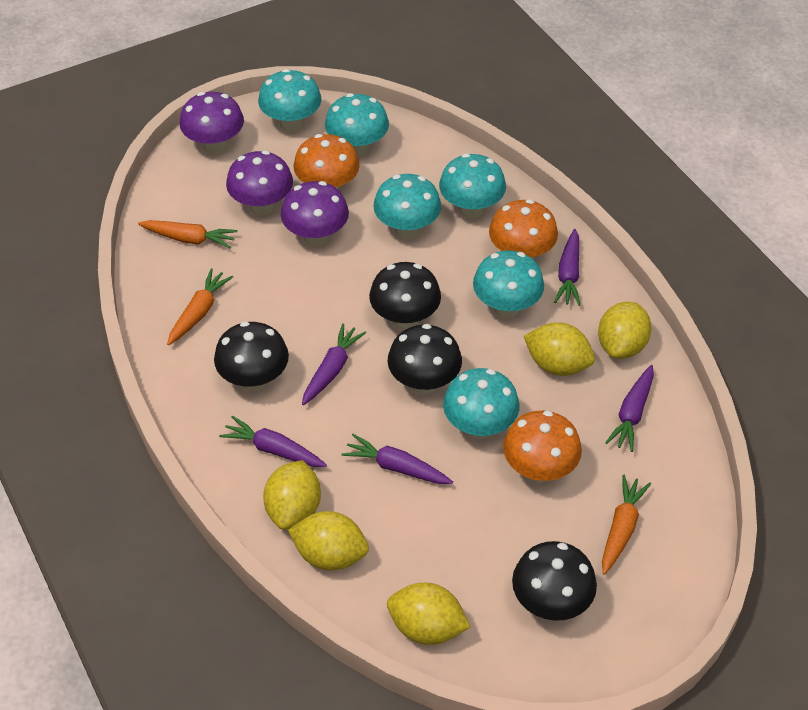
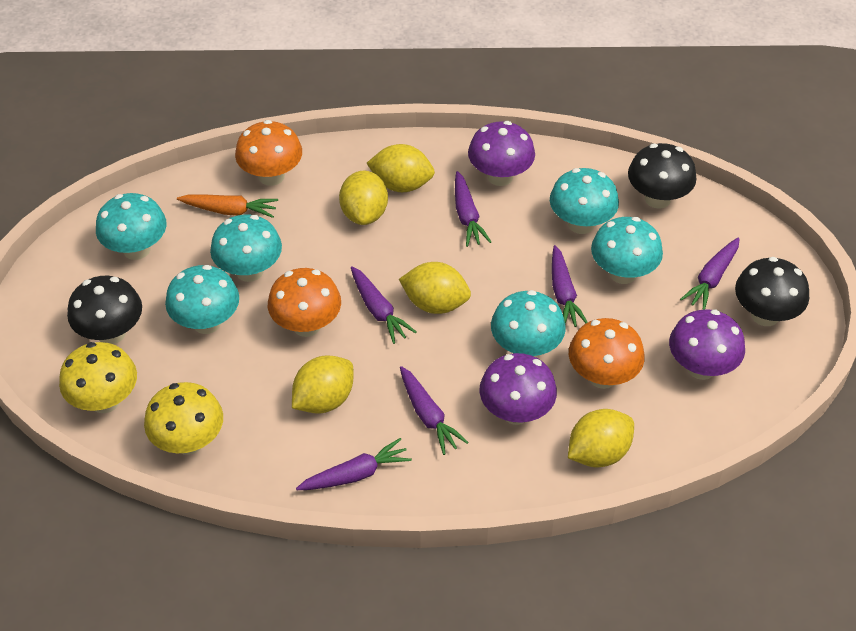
black mushroom: [214,321,289,391] [369,262,441,330] [387,324,462,394] [512,541,597,621] = 4 -> [67,276,142,344] [628,143,697,209] [735,257,809,326] = 3
orange carrot: [138,220,237,249] [167,268,233,345] [602,475,651,575] = 3 -> [177,195,278,218] = 1
purple carrot: [219,415,327,467] [302,323,366,405] [342,434,453,484] [554,229,580,306] [605,365,654,452] = 5 -> [296,438,412,490] [351,266,416,344] [400,366,468,455] [455,171,491,247] [552,245,588,327] [680,238,740,310] = 6
yellow mushroom: none = 0 -> [59,342,137,413] [144,382,223,455] = 2

